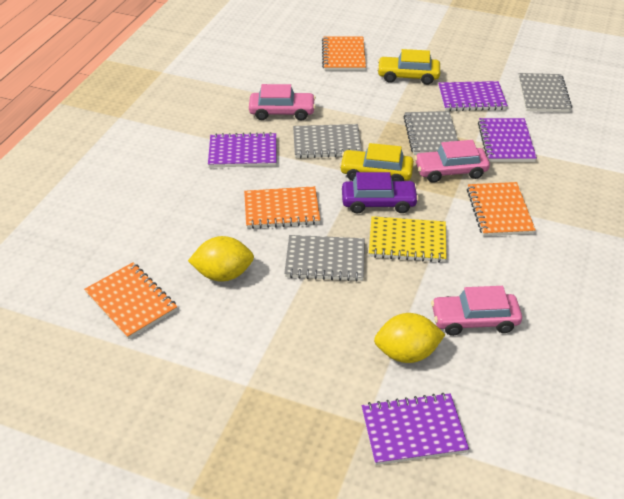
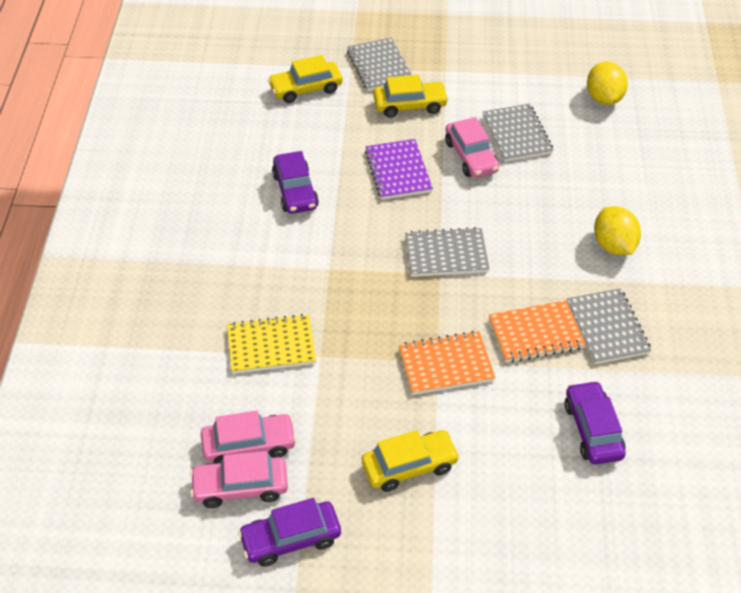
orange notebook: [84,262,177,339] [244,186,320,229] [322,37,366,71] [467,182,536,236] = 4 -> [399,331,495,395] [489,300,586,363] = 2
purple car: [342,172,419,214] = 1 -> [238,498,341,567] [272,151,319,214] [564,380,626,465] = 3
purple notebook: [208,132,277,167] [362,392,469,465] [438,81,508,111] [478,118,537,162] = 4 -> [365,139,433,200] = 1
yellow car: [339,143,414,181] [377,49,440,85] = 2 -> [268,55,343,103] [362,430,460,492] [373,75,449,118] = 3

